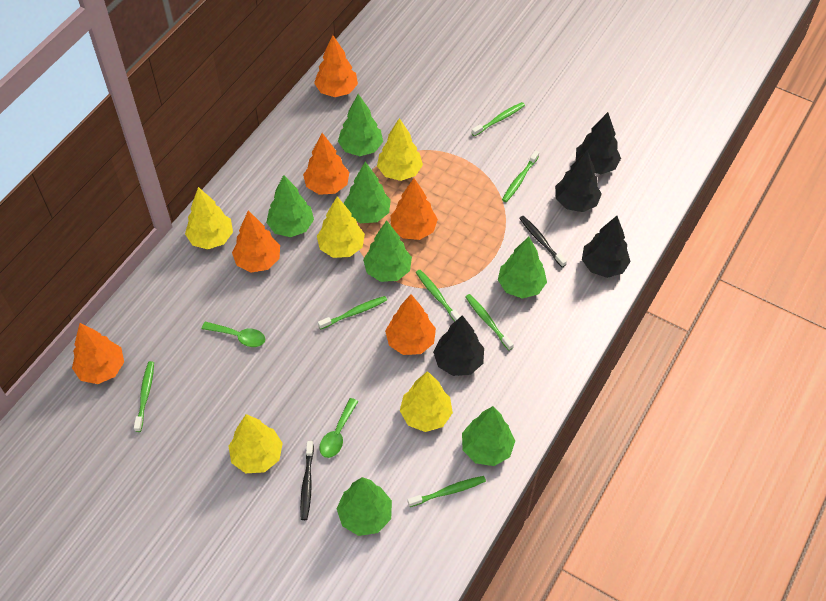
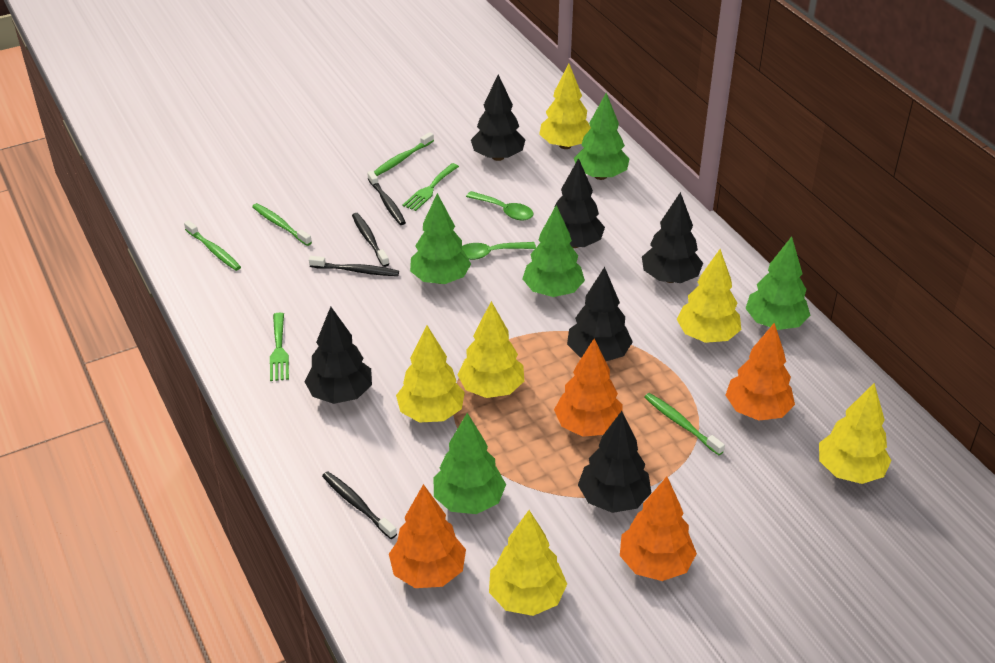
black toothbrush: [300,441,314,520] [519,216,567,267] = 2 -> [309,256,399,276] [322,471,397,539] [352,213,389,267] [367,171,406,225] = 4
black tree: [433,315,484,376] [555,150,602,212] [576,112,621,174] [582,216,631,278] = 4 -> [305,307,372,404] [471,74,525,161] [554,158,605,248] [567,267,633,361] [578,411,652,513] [642,192,703,283] = 6
green fork: none = 0 -> [270,313,289,381] [402,163,459,211] = 2
green toothbrush: [134,361,154,432] [318,296,387,329] [408,476,486,507] [416,270,461,322] [466,294,514,350] [472,102,525,137] [502,150,539,202] = 7 -> [184,220,241,271] [252,203,312,246] [374,132,434,176] [644,393,725,455] = 4
green tree: [266,175,314,237] [337,477,392,536] [338,94,383,156] [344,162,391,223] [363,220,412,282] [462,406,515,466] [498,237,547,299] = 7 -> [410,193,471,284] [434,413,506,514] [522,205,585,297] [574,93,629,180] [745,236,810,330] = 5
orange tree: [72,323,124,384] [232,210,280,273] [303,133,349,195] [314,35,358,97] [385,295,436,355] [390,178,438,240] = 6 -> [389,484,466,588] [554,339,623,437] [620,477,697,581] [725,323,795,421] = 4
yellow tree: [185,187,233,249] [228,414,283,473] [317,196,365,258] [377,118,423,181] [400,371,453,432] = 5 -> [396,326,465,423] [457,301,524,398] [489,510,567,616] [539,64,591,149] [676,249,741,343] [819,383,892,484] = 6

